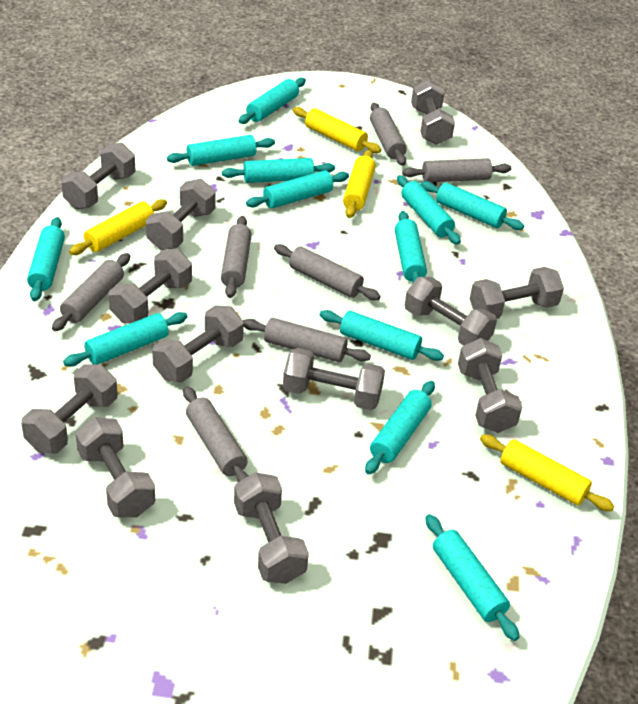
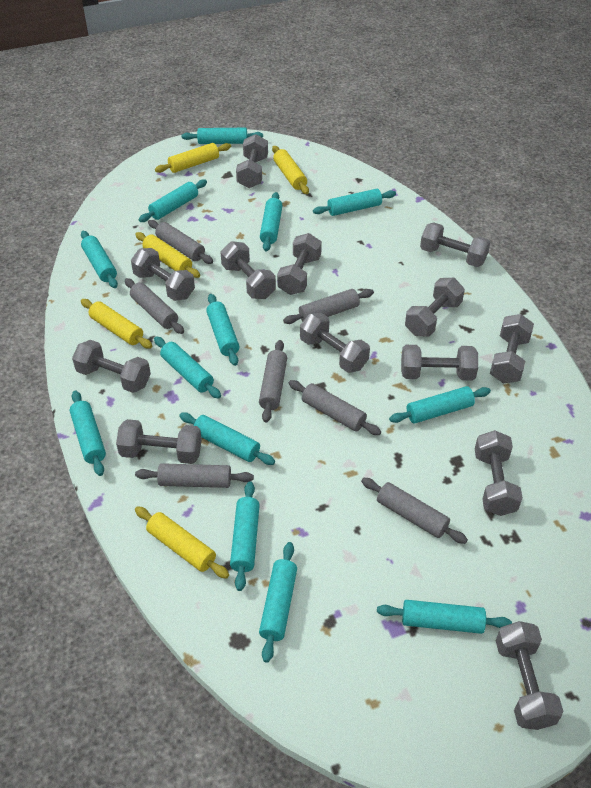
grey dumbbell: [21,364,118,454] [61,142,135,209] [75,417,155,517] [109,249,192,323] [146,179,216,250] [152,305,244,383] [234,472,309,584] [283,348,385,410] [405,277,497,346] [411,79,455,145] [458,338,522,433] [470,267,564,319] = 12 -> [72,340,151,393] [116,419,202,464] [131,248,195,301] [220,241,276,299] [236,134,268,188] [277,233,322,295] [300,313,370,373] [401,345,478,380] [405,278,465,337] [420,222,490,267] [475,430,523,516] [490,314,534,383] [496,621,563,730] = 13
turquoise rolling pin: [27,217,65,301] [63,312,188,367] [167,135,275,166] [222,158,335,183] [239,78,306,124] [246,170,349,209] [320,310,444,361] [365,381,435,475] [395,211,427,284] [397,175,461,245] [421,181,524,230] [425,514,519,641] = 12 -> [70,390,106,476] [81,231,118,288] [139,180,207,222] [154,336,221,399] [179,412,275,465] [181,128,263,144] [206,294,239,366] [230,481,260,591] [259,542,297,663] [260,192,283,251] [313,189,396,216] [377,600,512,634] [389,386,491,423] = 13
yellow rolling pin: [69,199,167,255] [293,107,381,153] [343,150,376,218] [480,434,614,511] = 4 -> [81,299,152,349] [135,232,200,278] [135,506,229,579] [155,143,231,173] [272,146,309,194] = 5

